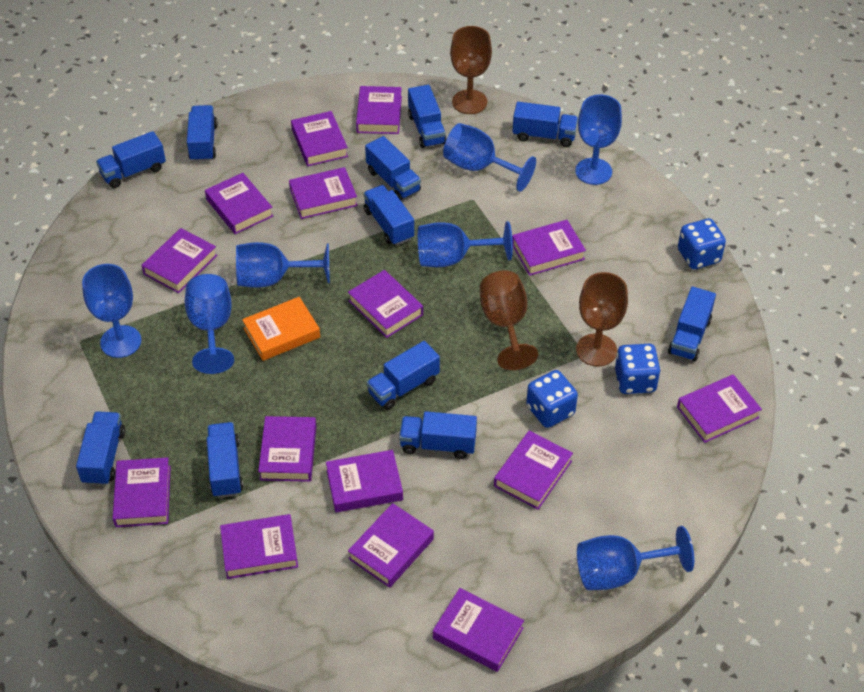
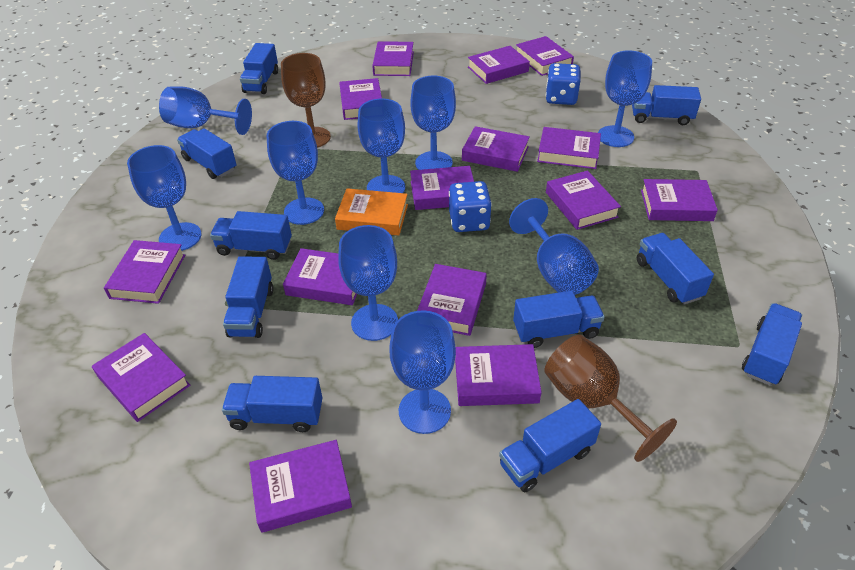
blue dice: [526,370,578,428] [615,344,661,394] [678,218,726,269] = 3 -> [449,181,492,232] [546,63,581,105] = 2
blue goblet: [82,264,141,358] [185,274,234,374] [236,242,330,288] [418,221,513,267] [443,123,536,192] [575,94,622,185] [577,526,694,590] = 7 -> [127,145,201,251] [159,87,252,135] [267,121,324,225] [338,225,398,341] [357,99,405,193] [389,310,456,434] [410,76,456,170] [509,198,599,295] [598,50,652,147] = 9
blue truck: [76,412,125,486] [96,131,166,188] [187,105,218,162] [206,422,243,498] [363,185,414,246] [365,136,421,201] [367,341,440,410] [399,411,477,459] [408,85,447,148] [513,102,578,147] [668,287,716,361] = 11 -> [177,128,237,179] [210,211,292,260] [222,376,322,432] [223,256,273,338] [240,43,278,94] [499,399,601,492] [513,291,605,348] [632,85,701,125] [637,233,714,305] [742,303,802,386] = 10
brown goblet: [450,26,492,114] [480,271,538,370] [576,272,628,366] = 3 -> [281,53,331,147] [544,335,677,462] = 2

